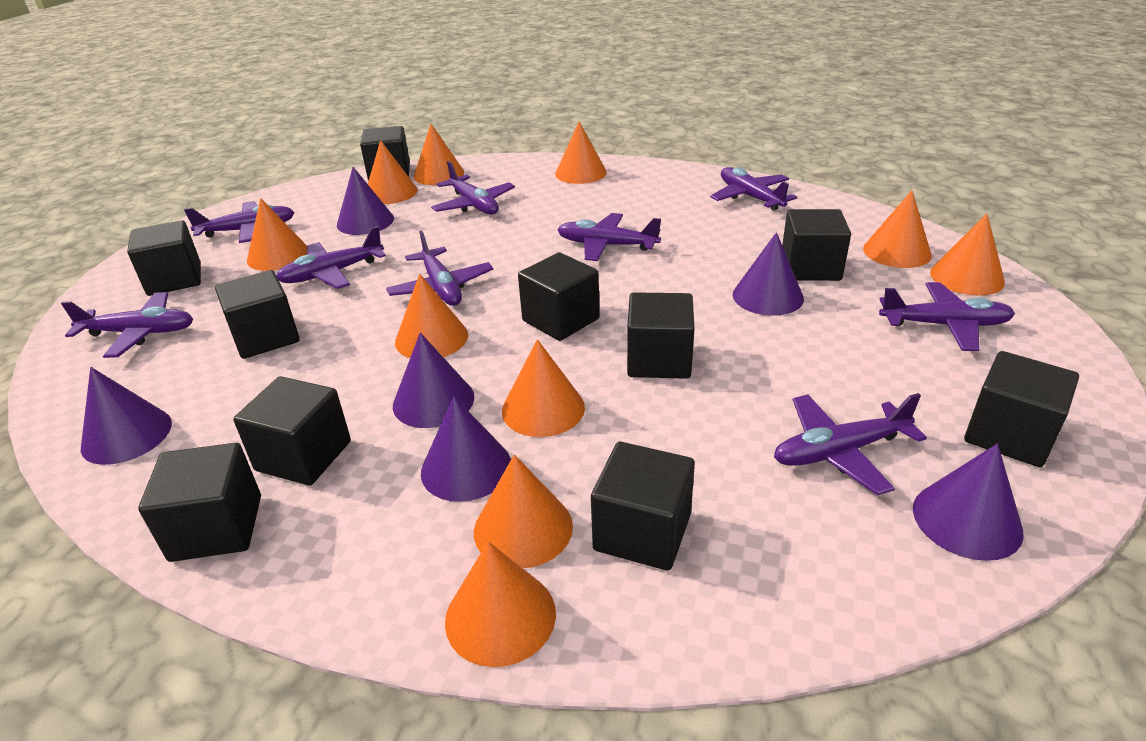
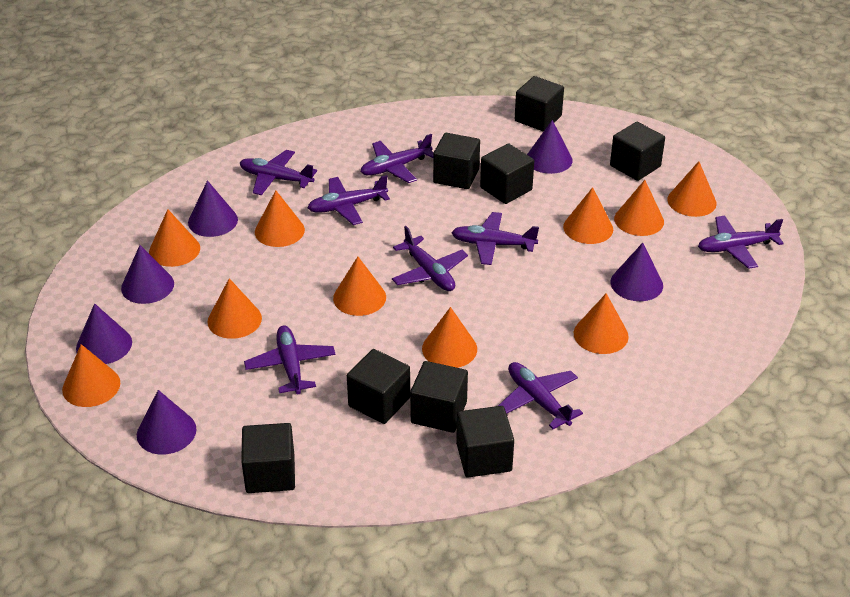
black cube: [127,220,201,296] [138,443,261,562] [215,270,300,359] [233,376,351,486] [360,126,410,181] [518,252,600,341] [591,442,695,571] [627,292,695,379] [782,209,851,281] [964,351,1079,467] = 10 -> [241,423,295,493] [347,349,410,424] [410,361,468,433] [433,133,480,189] [456,406,514,477] [480,143,534,204] [515,76,564,132] [610,122,665,181] = 8
purple plane: [61,292,193,358] [184,201,294,243] [276,226,386,289] [386,230,494,306] [431,161,515,215] [557,213,661,261] [710,167,797,211] [774,393,927,495] [879,282,1015,351] = 9 -> [240,150,317,195] [244,326,336,394] [307,175,390,225] [360,134,434,183] [392,226,468,291] [451,212,539,265] [498,362,583,429] [698,216,784,269] = 8

